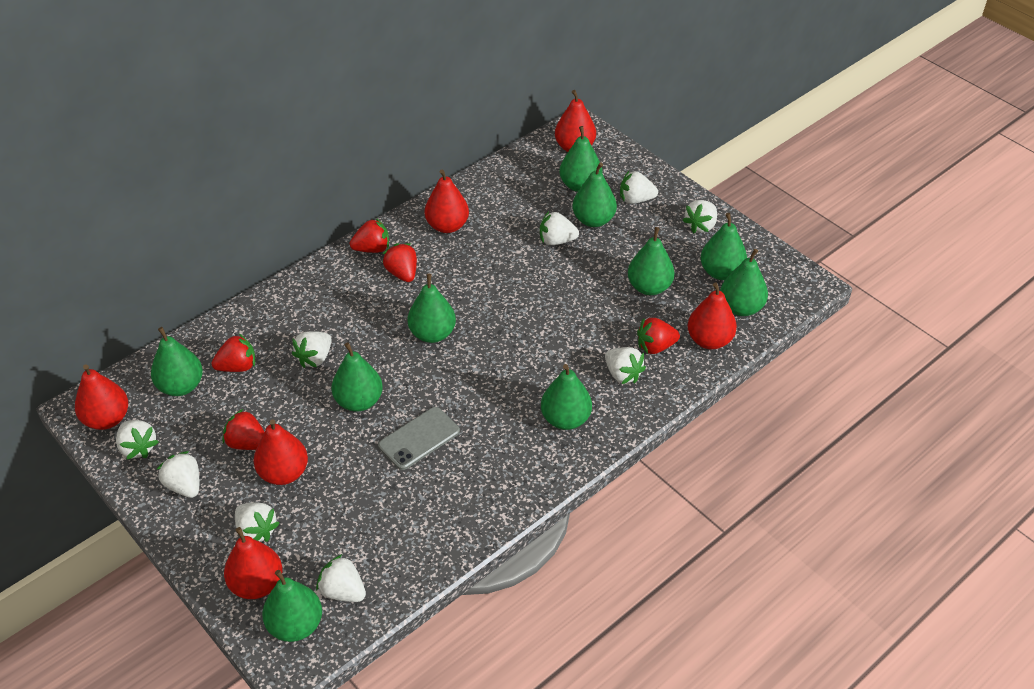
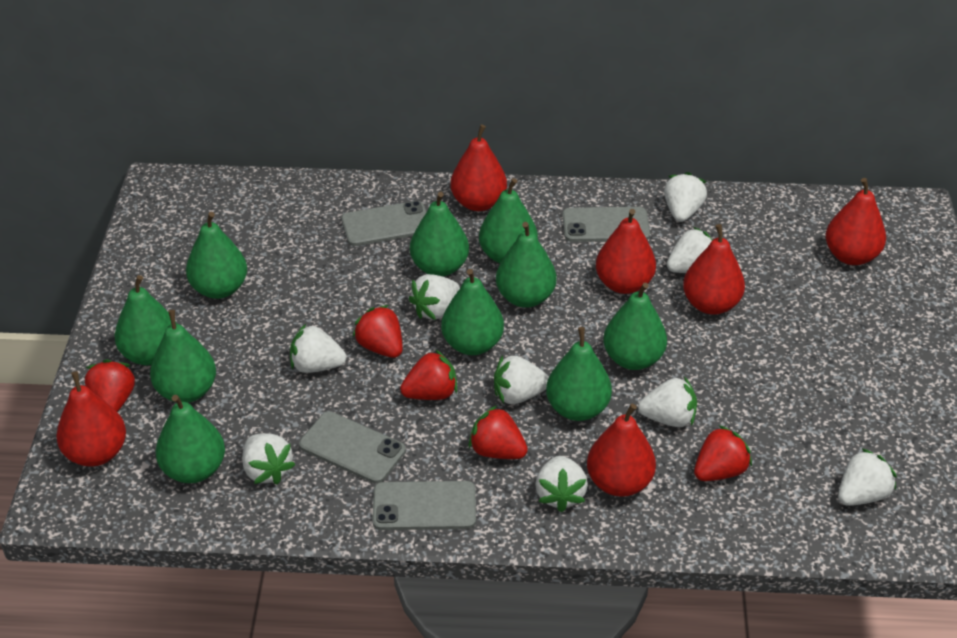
grey phone: [378,407,460,470] = 1 -> [299,411,406,484] [341,201,426,246] [372,481,476,530] [563,207,650,242] = 4

